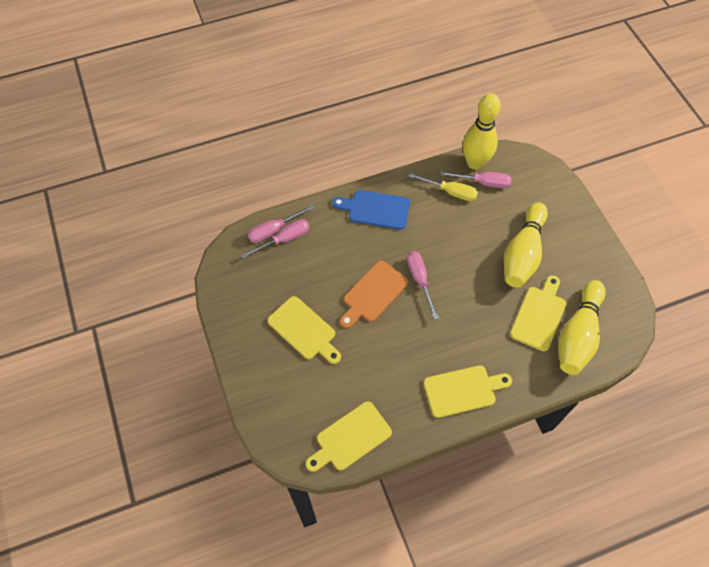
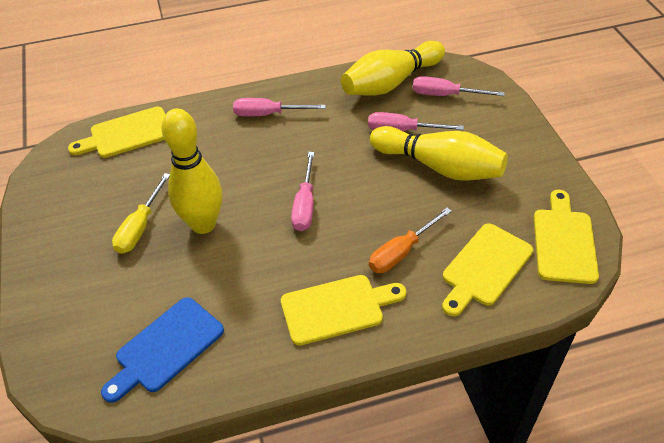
orange cutting board: [340,260,408,328] = 1 -> none = 0
orange screwdriver: none = 0 -> [369,208,452,273] = 1

